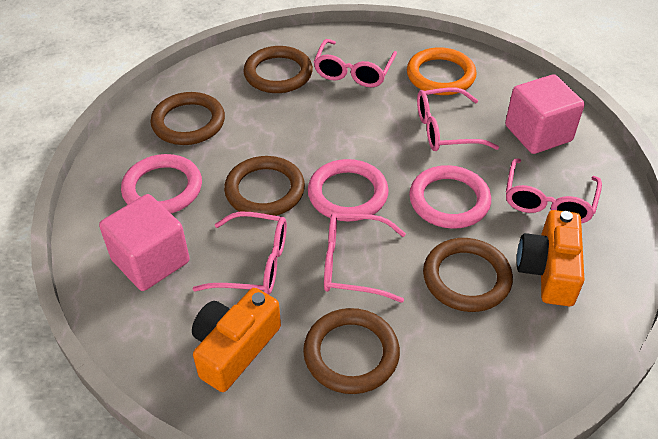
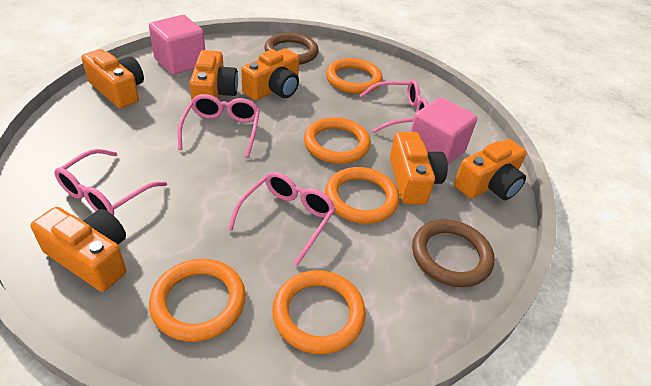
brown ring: [151,92,225,145] [224,156,305,216] [243,46,313,93] [303,308,400,394] [423,238,513,312] = 5 -> [264,33,319,65] [412,219,495,287] = 2
orange camera: [192,288,281,392] [517,210,584,306] = 2 -> [30,207,126,292] [81,49,144,108] [190,50,238,100] [241,48,299,101] [390,132,448,204] [454,139,527,200] = 6
orange ring: [407,47,477,95] = 1 -> [149,259,246,342] [272,270,366,354] [304,117,371,164] [325,167,400,224] [326,58,383,94] = 5
pink glasses: [193,212,287,295] [314,39,397,87] [324,213,406,303] [417,87,499,151] [506,158,602,223] = 5 -> [54,149,167,216] [178,94,260,158] [228,172,336,266] [360,79,428,133] = 4
pink ring: [121,154,202,213] [308,159,389,221] [409,165,491,229] = 3 -> none = 0

